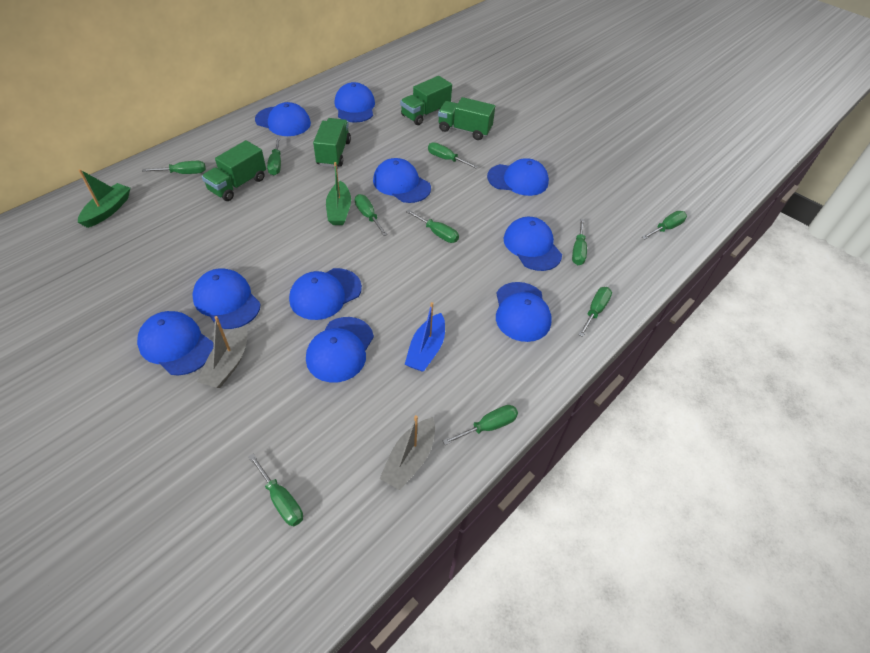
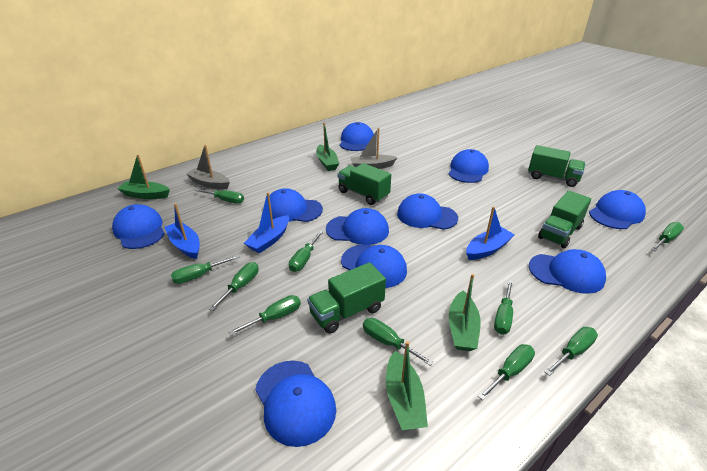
blue boat: [405,302,445,372] = 1 -> [165,203,200,259] [244,192,289,253] [466,206,515,260] = 3
green boat: [78,169,130,228] [326,162,351,225] = 2 -> [117,154,170,199] [316,122,339,171] [386,341,428,430] [449,274,481,351] = 4

